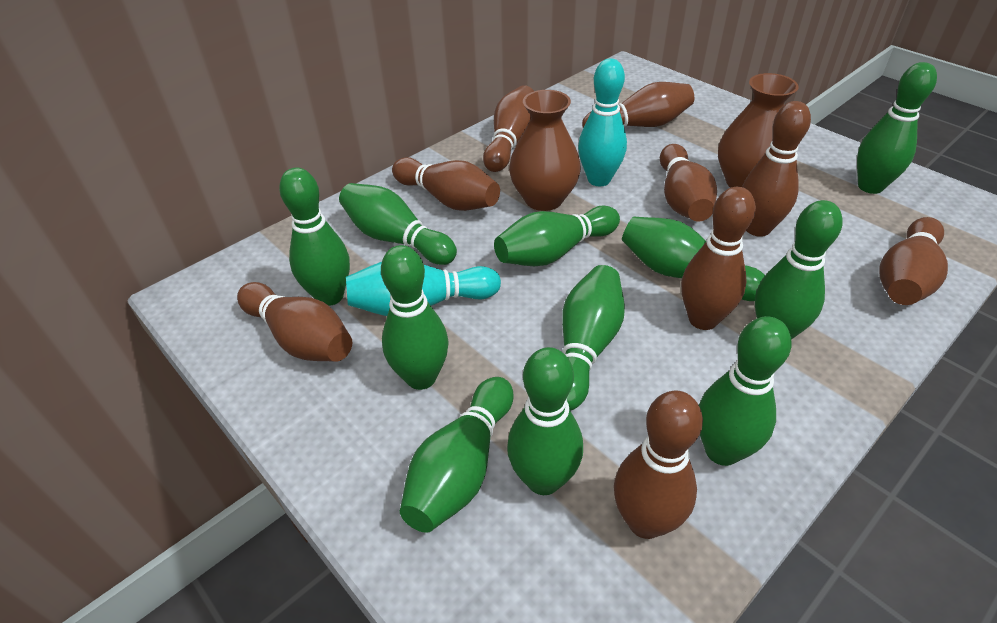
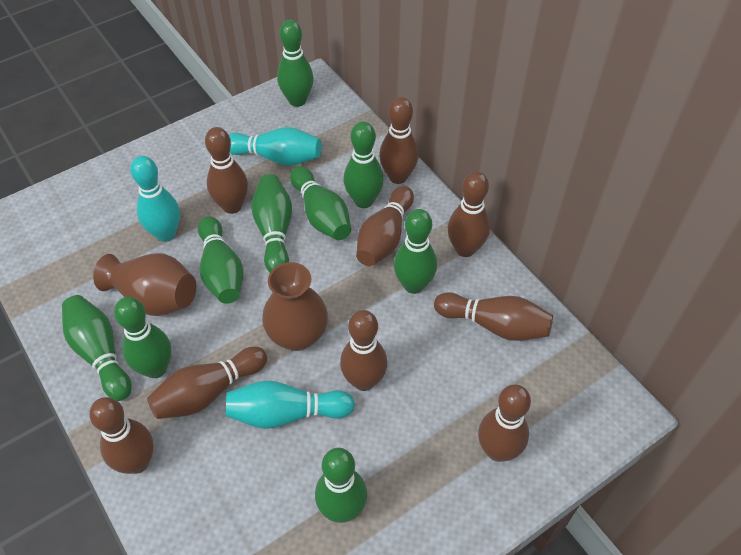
green bowling pin: [279,168,350,306] [339,183,457,265] [381,245,449,390] [400,377,514,533] [494,205,620,266] [507,347,583,495] [562,265,625,411] [622,216,765,301] [699,316,792,466] [755,200,842,340] [857,62,937,194] = 11 -> [62,295,132,401] [114,297,171,378] [198,216,244,304] [251,174,292,272] [277,20,314,107] [290,166,351,240] [315,448,367,523] [344,122,384,208] [394,209,437,294] = 9
turquoise bowling pin: [346,262,501,316] [578,58,627,186] = 2 -> [130,156,180,242] [226,380,355,429] [228,127,322,166] = 3

